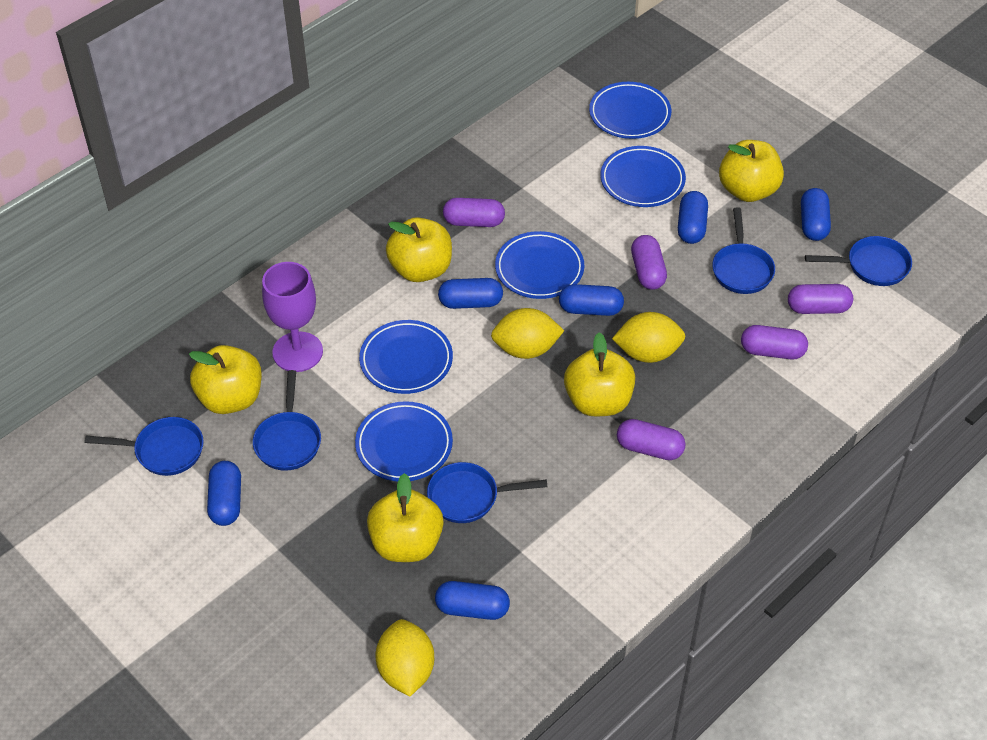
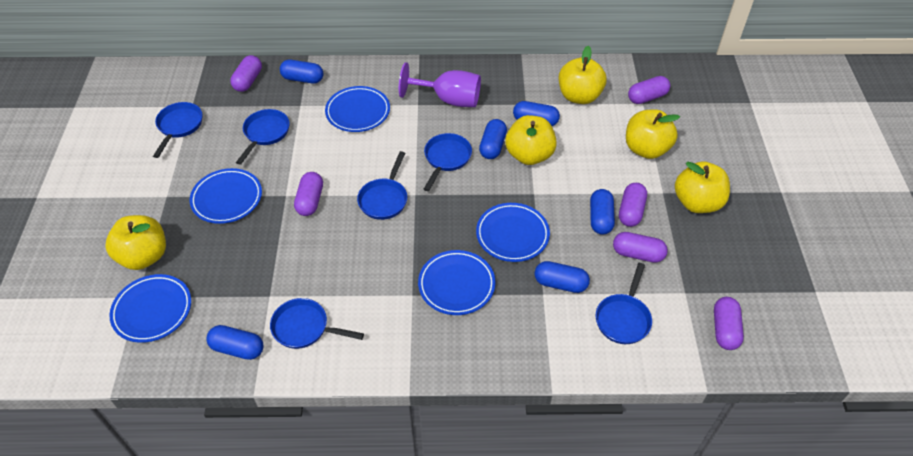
blue pan: [84,417,204,476] [253,370,321,471] [427,462,547,523] [712,207,775,294] [805,236,912,286] = 5 -> [153,102,203,158] [236,109,290,165] [270,298,364,349] [357,151,407,220] [424,133,472,191] [596,263,652,344] = 6
purple capsule: [443,198,505,227] [617,419,686,460] [631,235,667,290] [741,325,808,359] [788,284,853,314] = 5 -> [230,55,262,92] [294,172,323,216] [613,232,668,263] [619,183,647,227] [628,76,670,104] [714,297,744,350] = 6
yellow lemon: [376,619,434,697] [491,308,564,359] [612,312,685,363] = 3 -> none = 0

